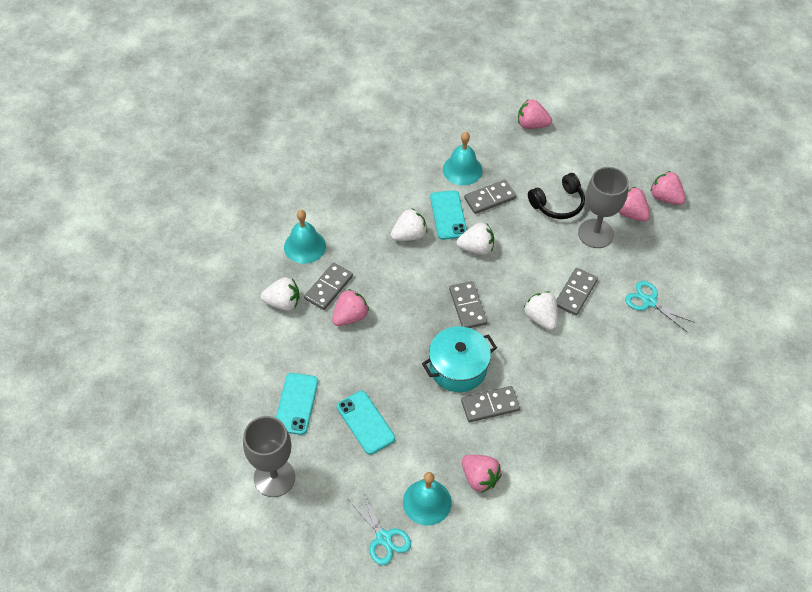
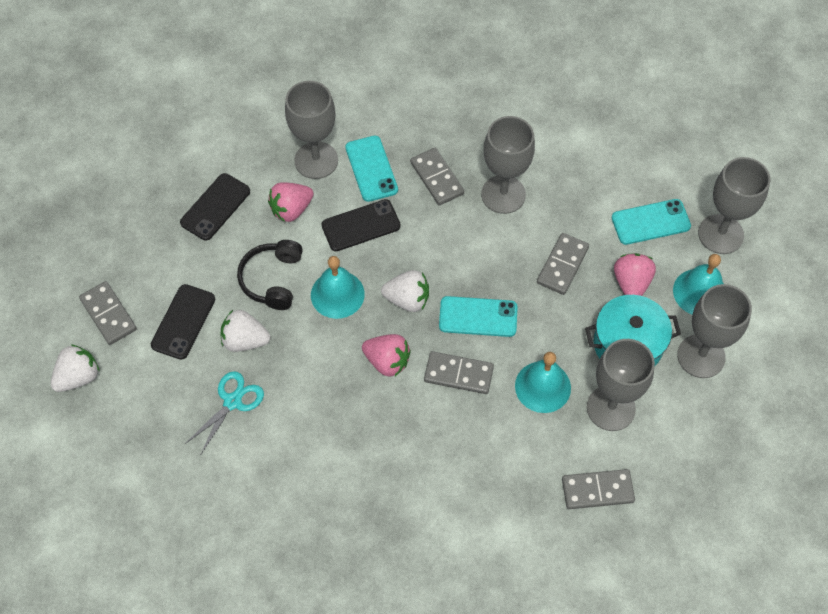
black phone: none = 0 -> [151,284,215,360] [180,173,250,241] [321,199,401,251] = 3
grey goblet: [243,416,295,497] [578,167,629,248] = 2 -> [285,81,338,179] [481,116,535,214] [587,339,655,431] [677,284,752,378] [698,157,771,254] = 5
pink strawberry: [332,289,369,326] [462,455,502,493] [518,100,552,129] [618,187,650,221] [650,171,686,205] = 5 -> [268,182,314,222] [362,334,411,376] [614,253,656,296] = 3
turquoise scissors: [348,491,411,565] [625,281,695,332] = 2 -> [185,371,264,454] = 1
white strawberry: [261,277,299,311] [391,209,427,241] [457,223,494,255] [524,291,558,330] = 4 -> [51,344,100,392] [221,310,270,352] [381,270,429,312] = 3

